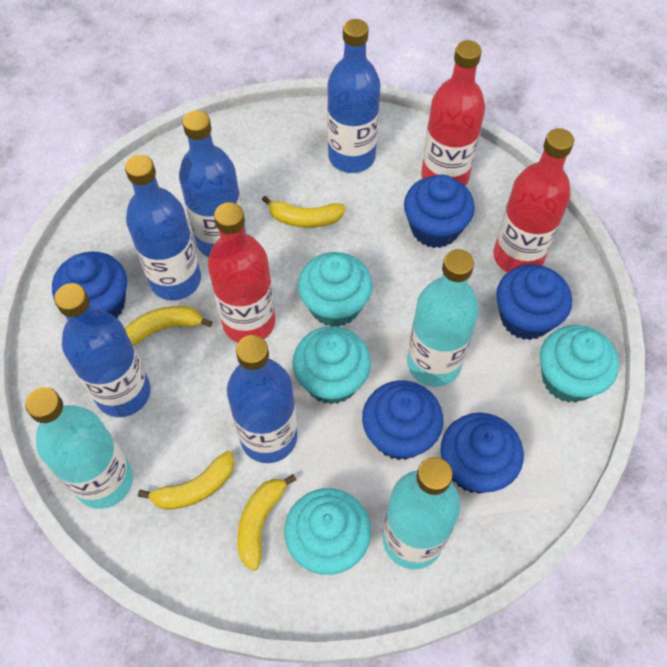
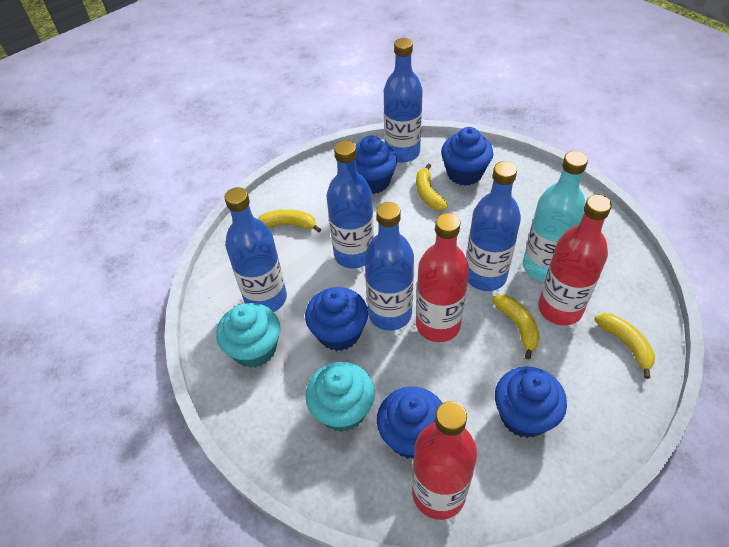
turquoise bottle: [25,387,133,509] [383,457,460,569] [407,249,479,387] = 3 -> [523,151,588,281] = 1
turquoise cupcake: [284,488,371,575] [292,326,371,404] [298,252,372,327] [540,325,619,403] = 4 -> [216,303,280,368] [306,362,375,432] = 2

